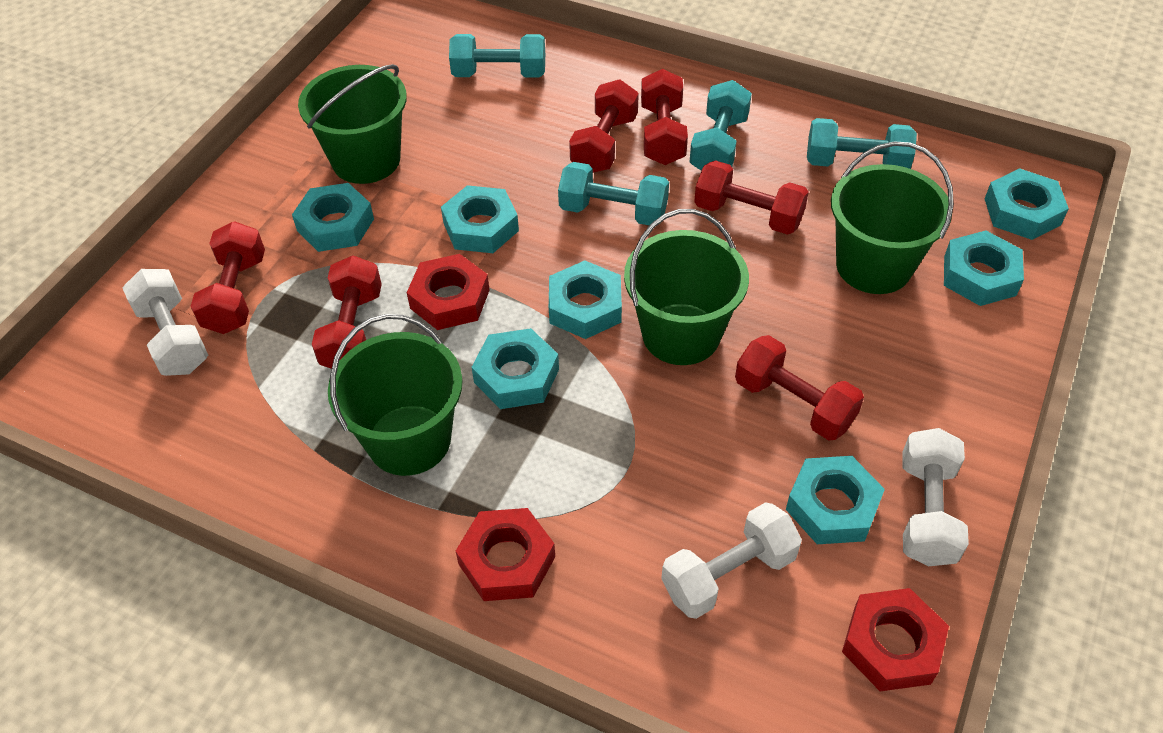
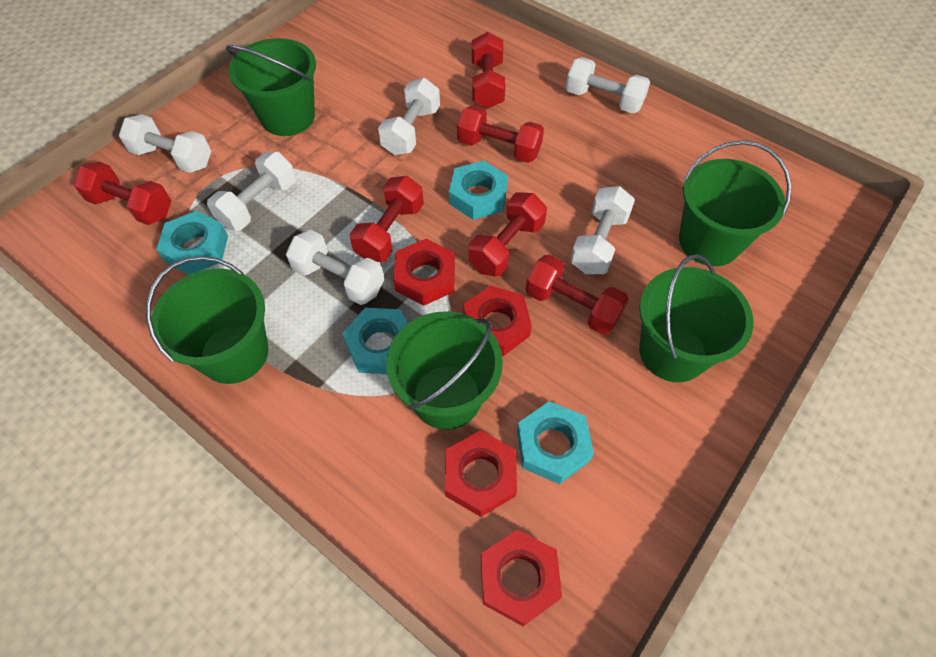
green bucket: [298,64,407,184] [328,314,463,476] [624,209,749,365] [831,141,954,294] = 4 -> [146,256,268,384] [226,38,316,136] [386,311,503,430] [639,254,753,382] [679,140,791,266] = 5
red nut: [407,254,490,330] [456,508,555,601] [842,588,949,691] = 3 -> [393,238,455,306] [445,430,517,517] [463,285,532,356] [481,529,562,626] = 4
turquoise dumbbell: [449,34,545,78] [558,162,669,225] [690,80,752,171] [807,118,917,169] = 4 -> none = 0
turquoise nut: [292,183,374,252] [441,185,519,253] [472,328,559,409] [549,260,622,339] [786,456,885,544] [944,230,1024,306] [985,168,1069,240] = 7 -> [156,211,228,275] [342,308,408,374] [449,161,508,220] [517,401,594,484] = 4
white dumbbell: [122,269,208,376] [661,502,802,619] [902,428,969,566] = 3 -> [119,114,211,173] [207,152,296,231] [286,230,384,305] [378,78,440,155] [566,57,650,114] [570,186,635,274] = 6

